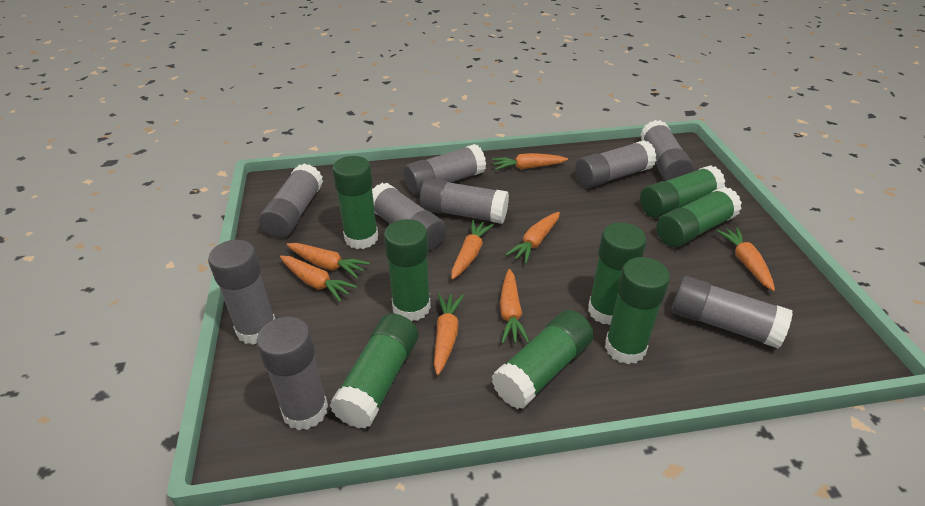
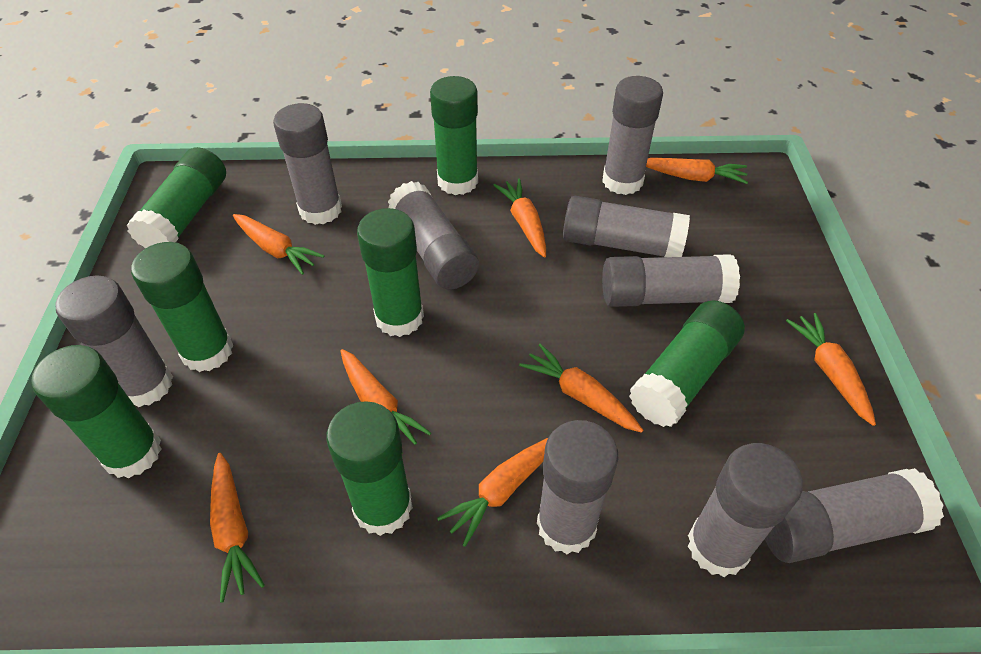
green glue stick: [329,314,418,429] [332,156,378,249] [384,219,431,321] [492,310,594,409] [588,222,647,325] [605,257,670,364] [640,165,725,218] [657,187,742,247] = 8 -> [31,345,162,478] [127,147,226,249] [131,242,233,372] [326,401,413,536] [357,208,424,337] [430,76,478,195] [629,300,745,427] = 7

